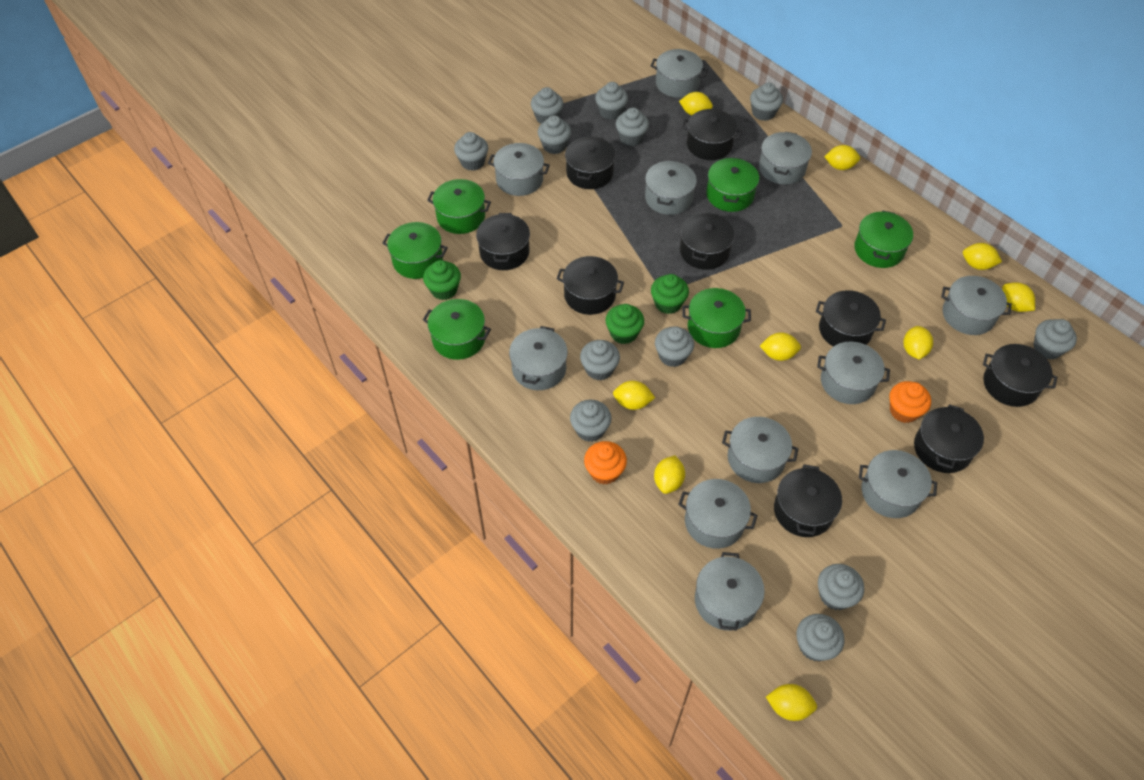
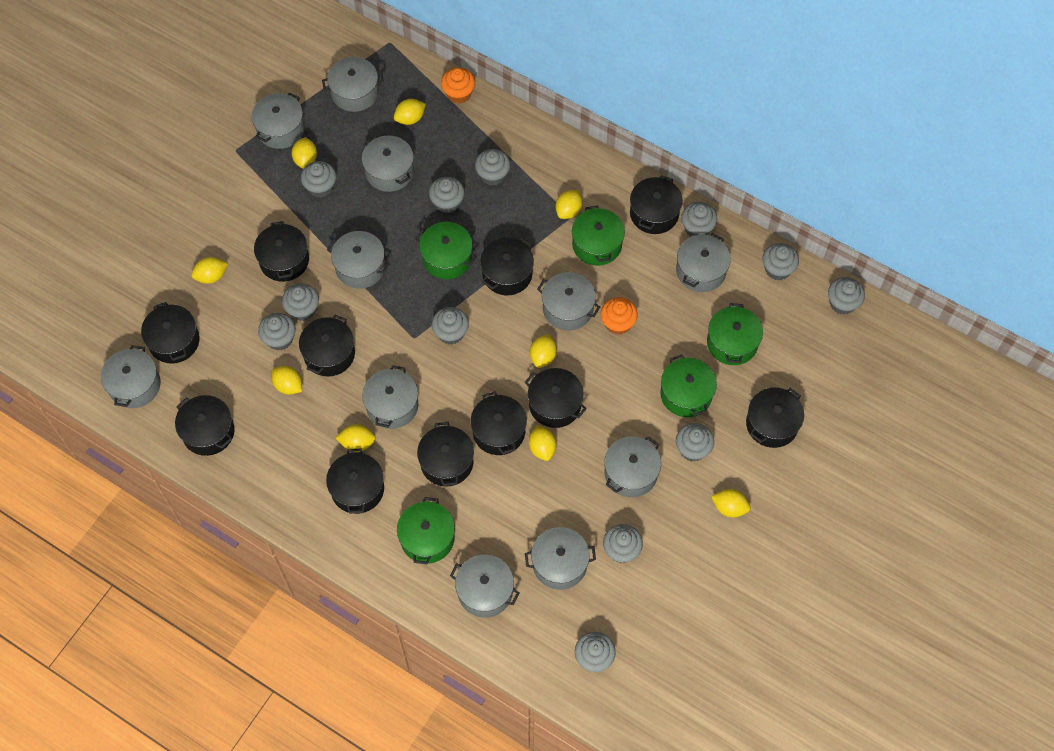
black pot: [476,213,530,270] [557,256,624,315] [565,136,616,189] [680,212,735,270] [682,109,742,160] [774,464,842,537] [816,290,886,347] [914,404,984,473] [983,344,1057,407] = 9 -> [141,302,200,364] [175,395,235,456] [254,221,309,282] [299,315,355,377] [326,448,384,514] [417,422,474,486] [471,391,527,455] [480,238,534,295] [525,368,587,428] [630,175,683,234] [746,388,804,448] = 11
green cupcake: [423,260,461,300] [605,304,644,344] [651,274,689,314] = 3 -> none = 0
green pot: [382,222,448,279] [423,299,491,360] [427,179,491,234] [682,288,751,348] [706,157,759,212] [854,211,913,268] = 6 -> [397,497,455,565] [415,222,477,279] [572,205,625,266] [660,355,717,417] [707,303,763,365] = 5

